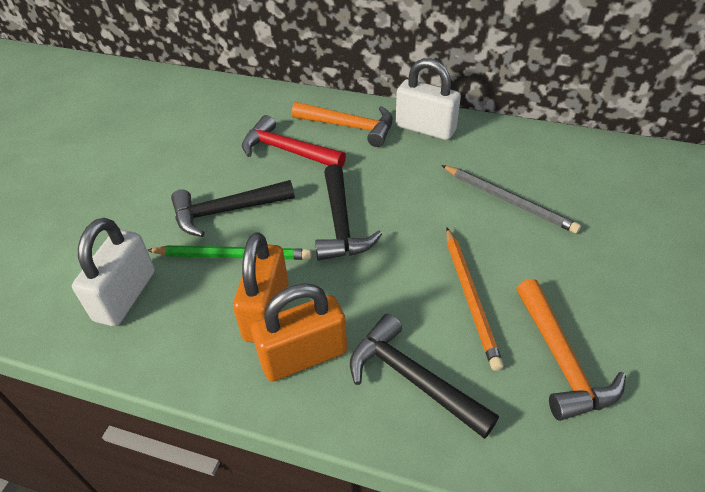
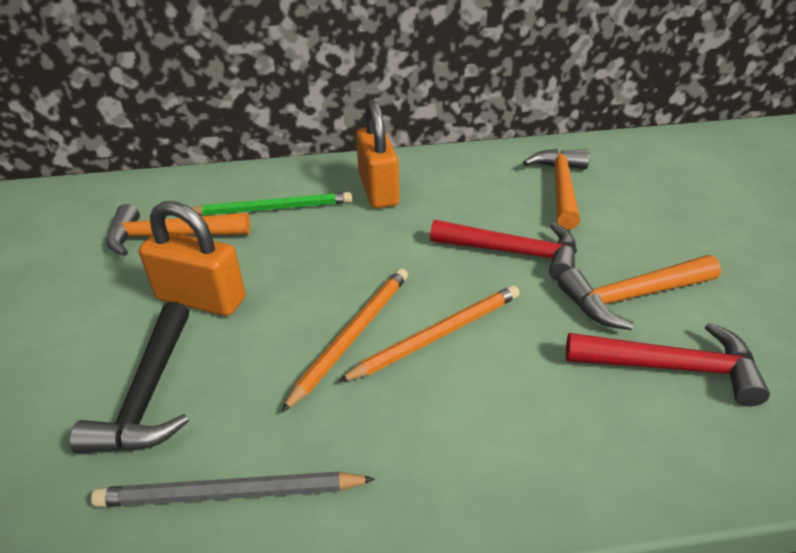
black hammer: [171,180,295,237] [315,164,382,261] [350,314,499,439] = 3 -> [69,302,189,454] = 1
orange hammer: [292,102,393,147] [517,279,626,421] = 2 -> [106,204,250,256] [523,149,590,229] [558,255,721,330] = 3
orange pencil: [446,228,504,371] = 1 -> [281,268,408,413] [338,285,520,382] = 2
red hammer: [242,115,346,168] = 1 -> [430,220,577,281] [566,322,770,406] = 2
white padlock: [72,218,155,326] [396,58,461,140] = 2 -> none = 0

